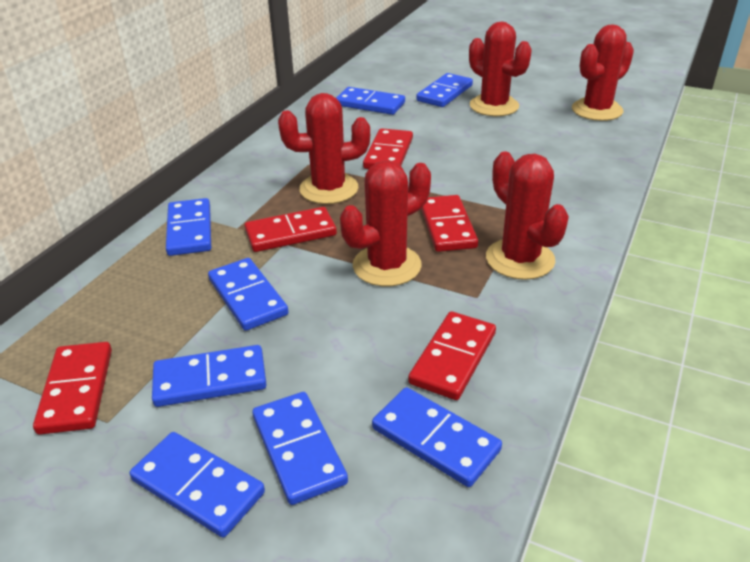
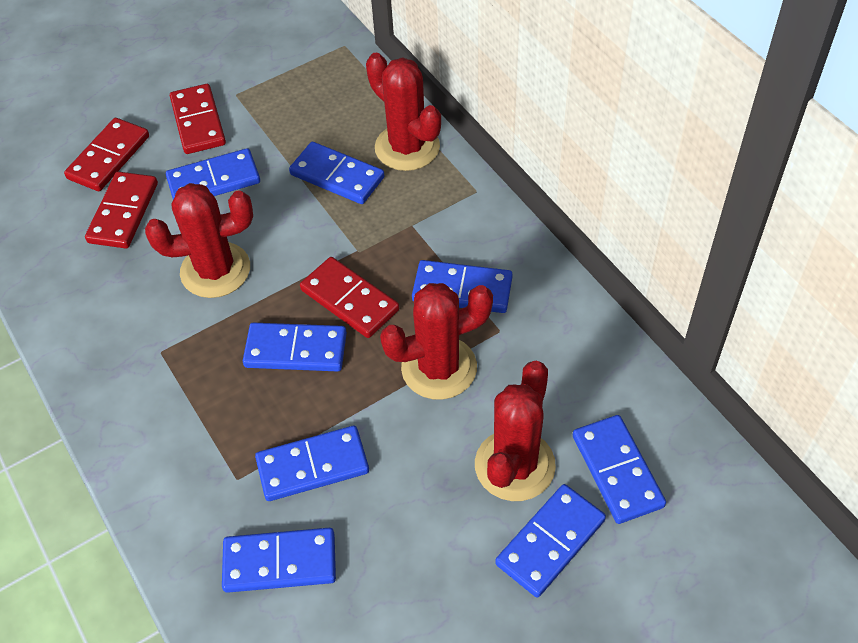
red cactus: [278,93,370,204] [340,160,431,286] [469,21,532,116] [486,152,569,280] [572,24,634,121] = 5 -> [145,183,253,298] [366,52,441,171] [380,283,493,400] [475,361,556,501] = 4
red domino: [33,342,112,435] [245,207,337,252] [363,128,413,169] [408,311,496,400] [421,195,478,252] = 5 -> [64,118,149,191] [85,172,158,248] [170,84,226,154] [300,257,399,338] = 4

